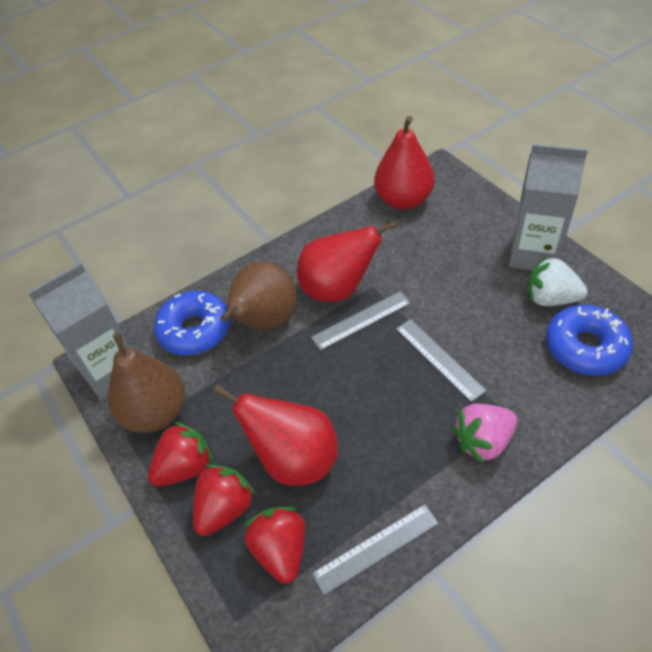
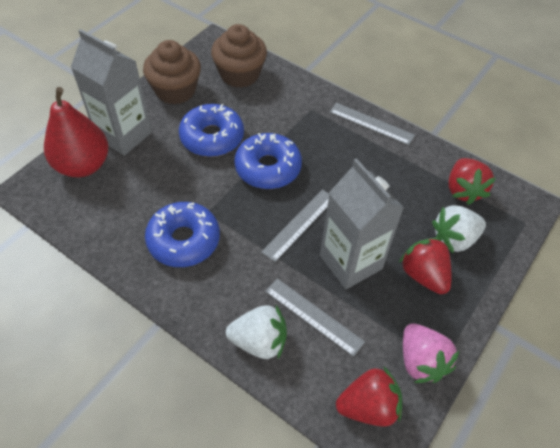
blue donut: [154,291,230,356] [546,305,633,376] = 2 -> [145,202,220,267] [179,104,244,157] [234,133,302,189] = 3
brown cupcake: none = 0 -> [143,40,201,105] [211,24,267,88] = 2
brown pear: [108,332,185,433] [221,261,297,330] = 2 -> none = 0
red pear: [213,384,338,485] [297,220,398,302] [374,116,435,210] = 3 -> [44,87,109,177] = 1
white strawberry: [527,256,587,306] = 1 -> [226,305,287,359] [432,205,486,253] = 2

